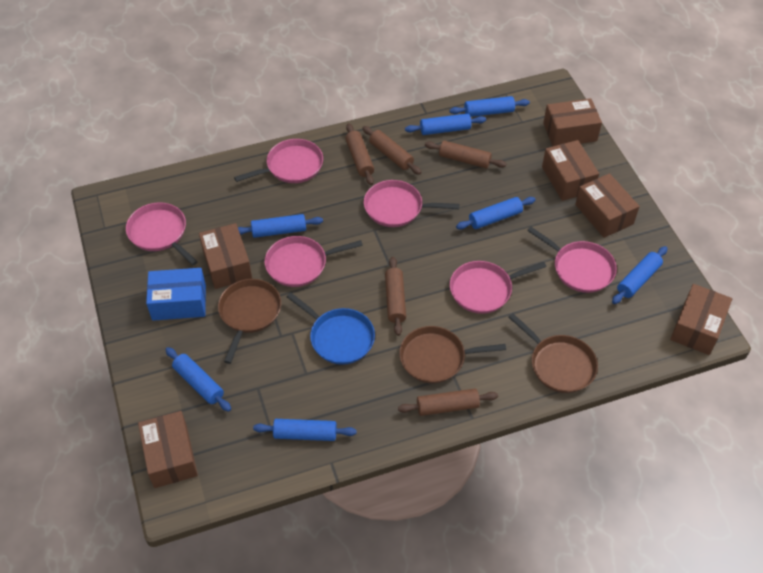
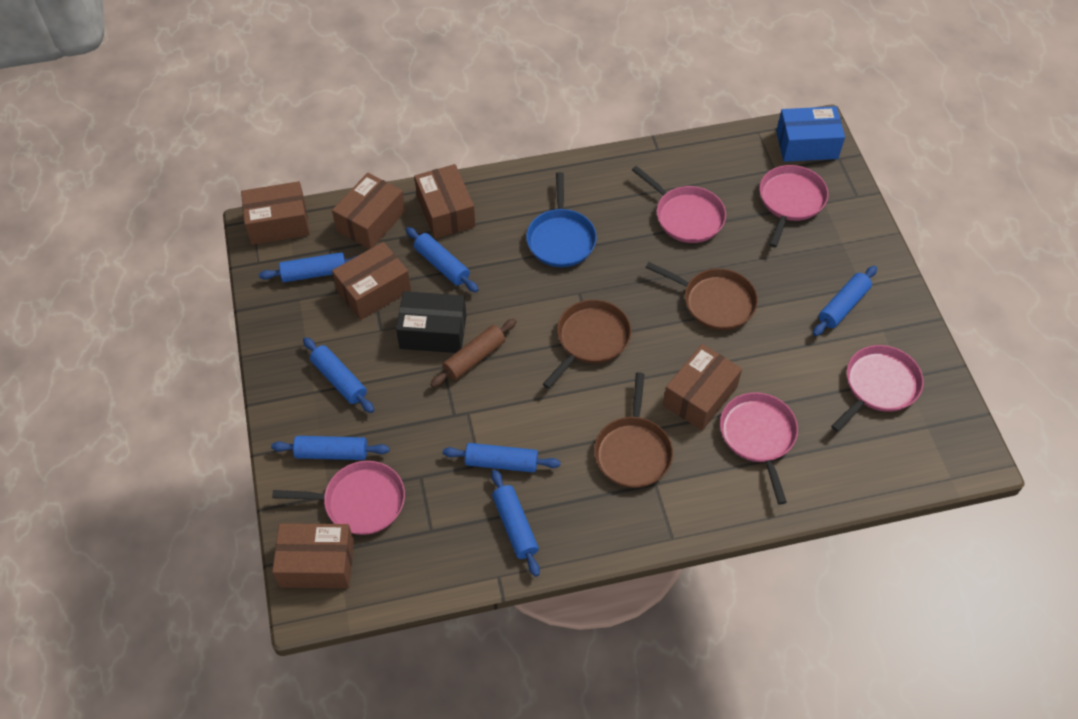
black box: none = 0 -> [396,291,466,353] = 1
brown rolling pin: [345,123,374,185] [362,126,421,175] [385,257,406,336] [398,389,498,416] [425,141,507,168] = 5 -> [430,319,517,387] = 1
pink pan: [126,202,198,265] [234,139,323,183] [264,236,363,287] [364,180,459,227] [450,261,547,314] [527,227,617,293] = 6 -> [272,461,405,535] [632,166,726,243] [720,392,798,504] [759,165,828,247] [831,345,924,432] = 5

